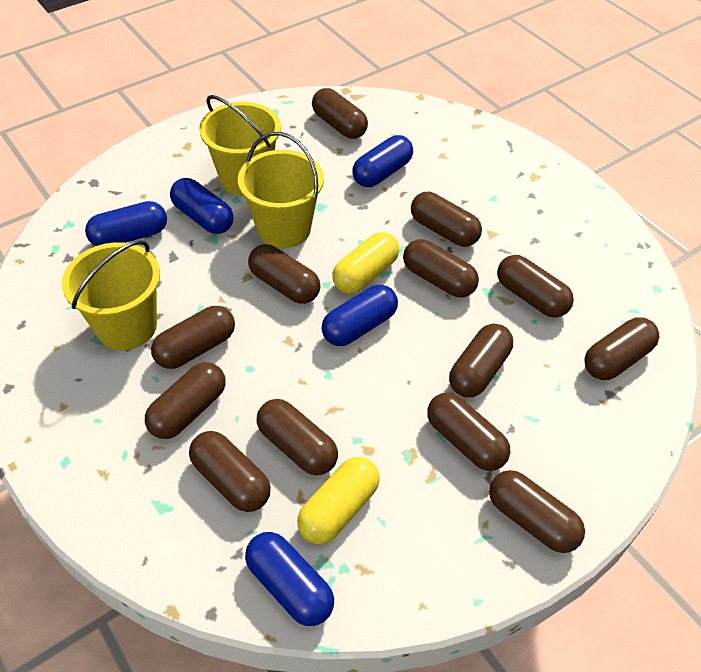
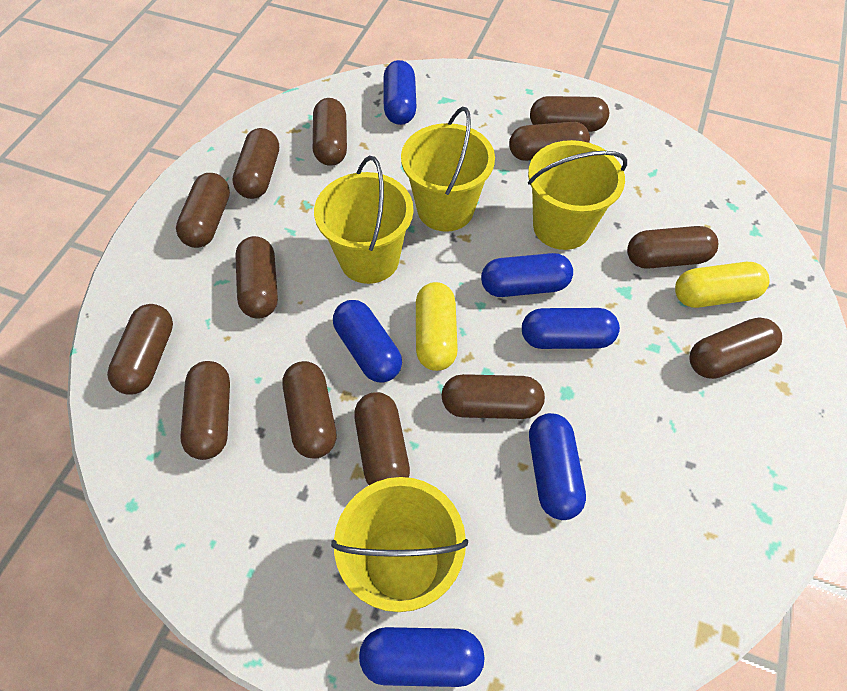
blue capsule: [85,201,167,246] [170,178,234,234] [245,532,334,626] [321,285,398,346] [352,135,413,187] = 5 -> [333,300,402,383] [359,627,485,687] [383,60,416,125] [481,253,573,297] [522,308,620,349] [529,413,586,520] = 6
yellow bucket: [62,240,160,350] [199,95,281,196] [238,132,324,248] = 3 -> [314,156,413,284] [331,477,468,612] [401,107,495,232] [528,140,627,250] = 4

